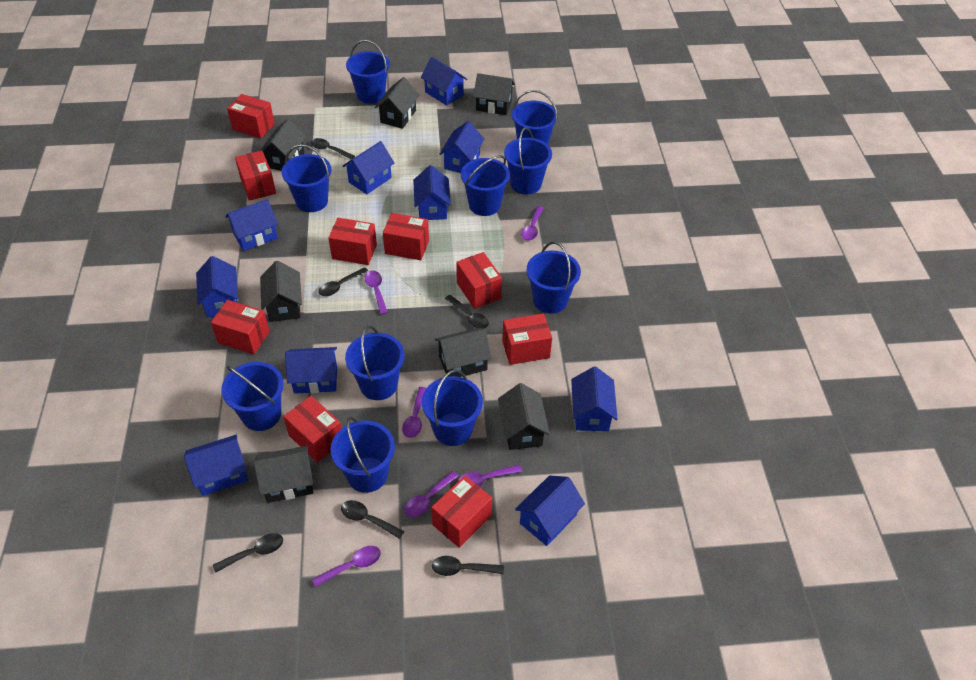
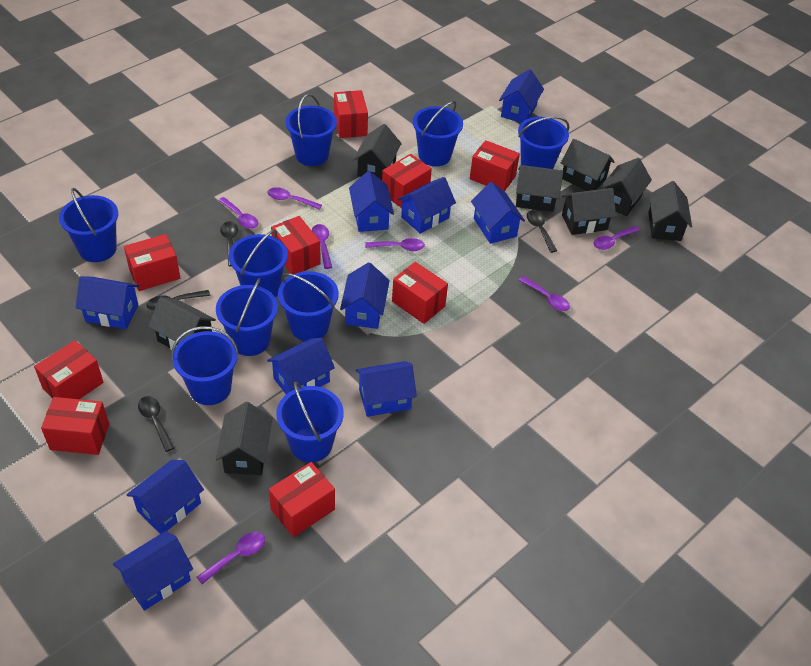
black house: [254,446,313,503] [260,119,306,171] [260,261,302,322] [375,77,419,129] [435,328,492,377] [473,73,515,115] [498,383,550,450] = 7 -> [148,297,216,350] [216,402,272,475] [353,124,402,180] [516,165,563,212] [561,139,615,191] [562,188,616,235] [600,158,652,216] [648,181,692,241] = 8
black spoon: [213,533,283,573] [310,138,355,160] [319,267,368,296] [341,500,404,539] [432,556,504,576] [445,295,489,329] = 6 -> [138,396,174,452] [146,290,210,310] [220,221,238,266] [527,210,557,253] = 4
blue bucket: [221,362,284,431] [281,144,331,212] [331,417,395,493] [345,325,405,400] [346,40,390,104] [422,369,483,446] [461,155,510,216] [504,127,552,195] [512,90,558,145] [527,242,581,314] = 10 -> [59,188,118,262] [171,326,239,405] [216,278,278,356] [229,229,288,297] [276,381,344,462] [278,271,339,341] [285,94,337,166] [413,101,463,166] [518,116,569,169] = 9
purple spoon: [312,546,381,588] [365,270,388,315] [402,387,426,438] [404,471,459,517] [458,464,523,487] [521,206,543,241] = 6 -> [197,532,265,584] [218,197,258,229] [267,187,322,210] [312,224,332,269] [365,238,425,251] [519,276,570,311] [594,226,640,250] = 7

